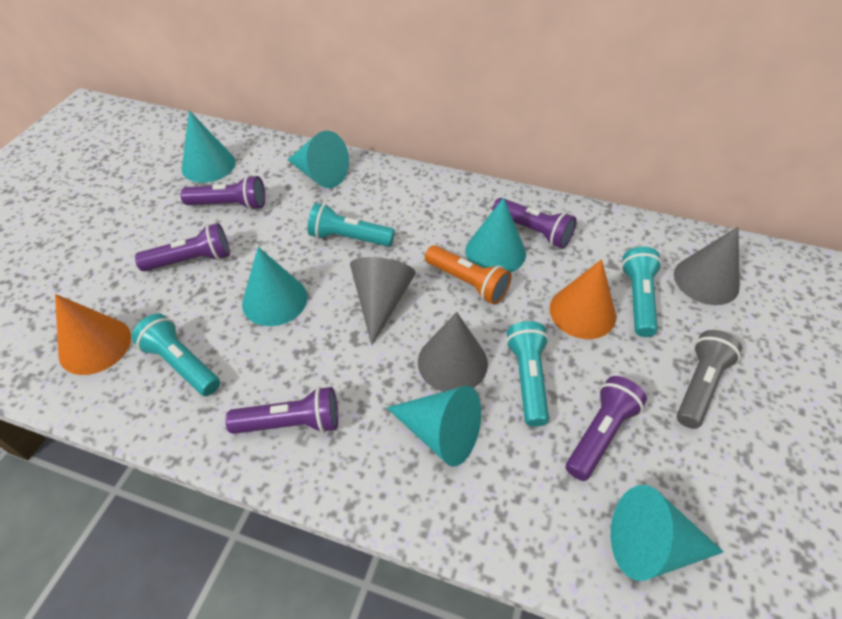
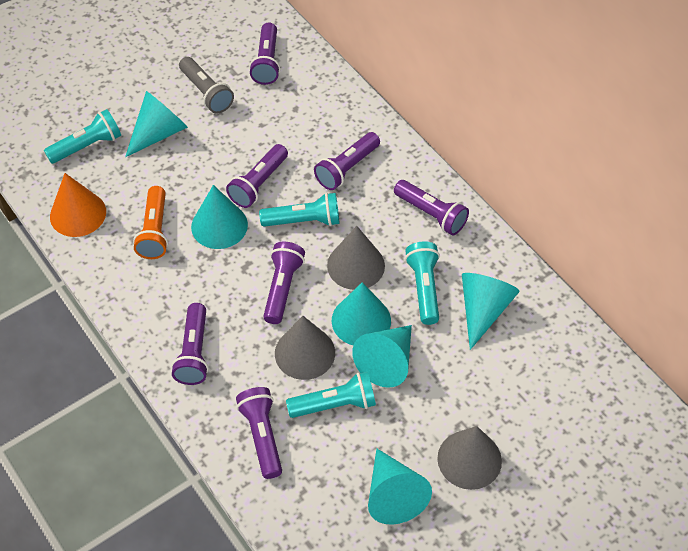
orange cone: [55,294,131,375] [549,259,616,339] = 2 -> [50,173,106,237] = 1
purple flashlight: [135,223,230,271] [181,175,265,210] [226,387,338,434] [492,198,577,249] [566,376,647,481] = 5 -> [171,303,209,385] [226,144,288,208] [236,387,282,479] [249,22,280,85] [263,242,305,324] [314,132,380,190] [394,180,469,236] = 7

